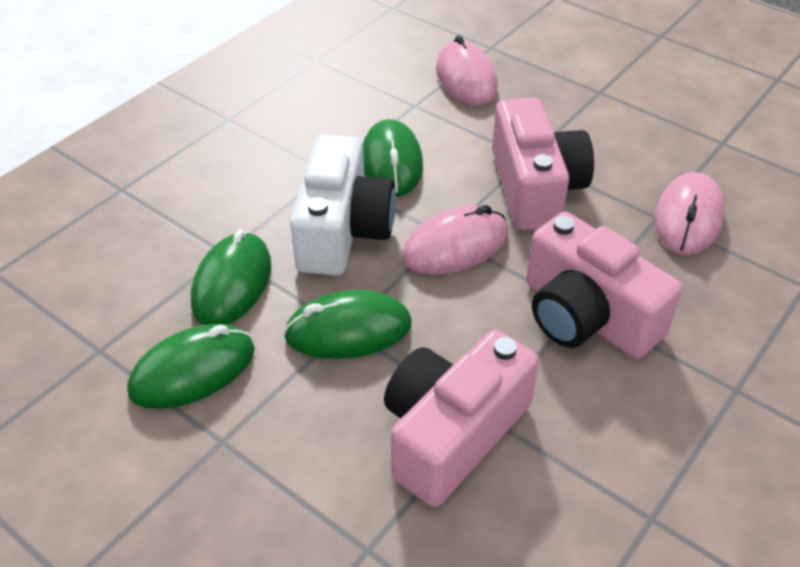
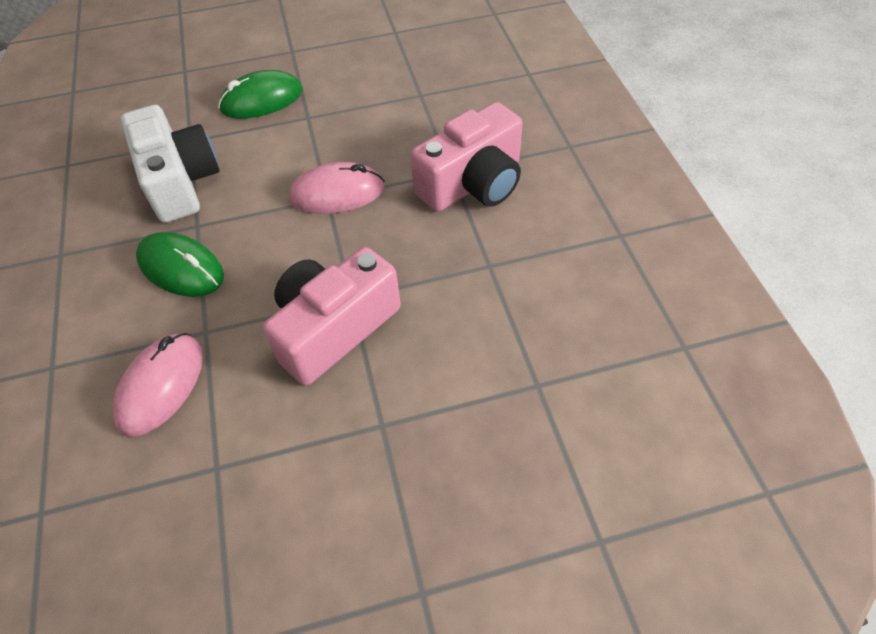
green mouse: [127,324,255,409] [191,230,271,325] [283,290,412,359] [363,119,423,197] = 4 -> [136,232,224,297] [218,70,303,119] = 2
pink camera: [384,330,539,507] [492,97,594,230] [526,212,682,359] = 3 -> [263,247,401,386] [411,102,523,212] = 2
pink mouse: [402,205,508,275] [436,35,498,106] [655,172,725,255] = 3 -> [112,333,203,437] [289,162,385,214] = 2

